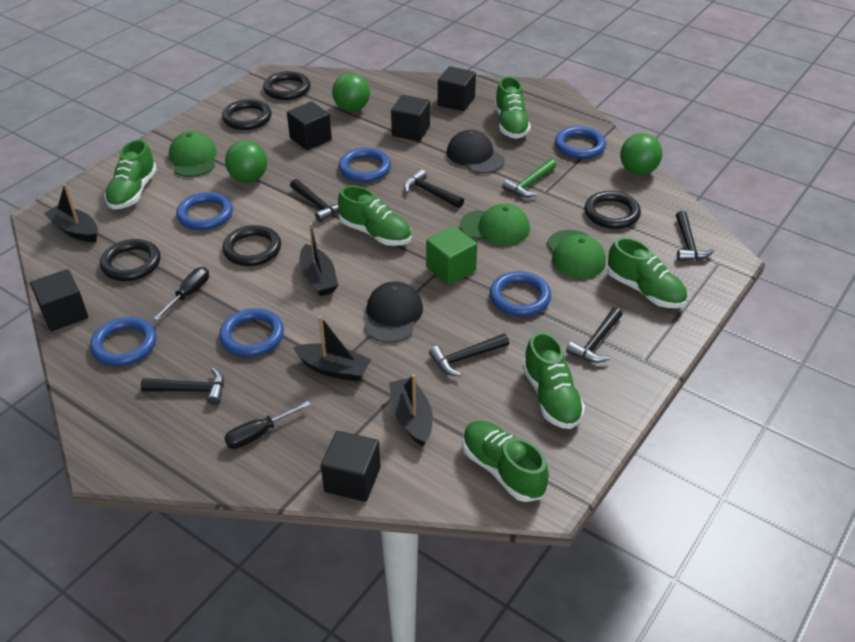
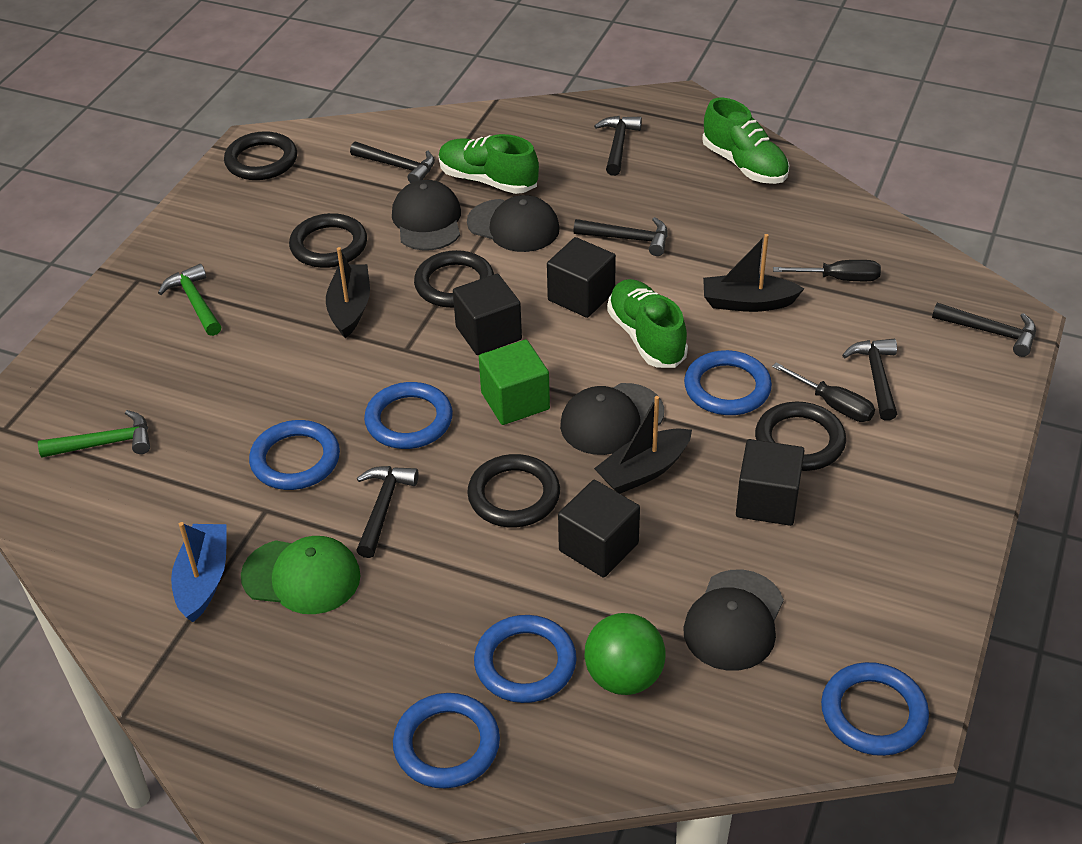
black boat: [44,184,98,242] [293,316,372,382] [299,223,338,296] [389,374,433,446] = 4 -> [326,247,370,338] [594,396,692,494] [703,234,804,312] = 3
black cap: [364,281,423,343] [447,130,505,173] = 2 -> [392,180,461,251] [467,195,560,252] [560,383,664,455] [683,570,784,671] = 4
black cube: [30,269,88,331] [287,101,332,150] [321,431,380,502] [391,95,430,141] [438,66,476,111] = 5 -> [453,274,522,355] [547,237,616,318] [558,480,640,578] [736,439,805,526] = 4
blue boat: none = 0 -> [171,522,227,622] = 1
green ball: [225,140,267,183] [332,73,370,112] [620,133,662,175] = 3 -> [584,613,666,695] = 1
green cap: [169,131,217,177] [460,203,530,245] [547,230,606,278] = 3 -> [241,536,361,614] = 1
green hammer: [502,159,556,197] = 1 -> [38,410,150,458] [158,264,222,336] = 2
green shoe: [105,139,157,209] [338,185,411,246] [462,421,549,502] [495,76,531,139] [522,332,585,429] [607,237,687,308] = 6 -> [439,134,539,194] [607,279,688,368] [702,98,789,184] = 3

